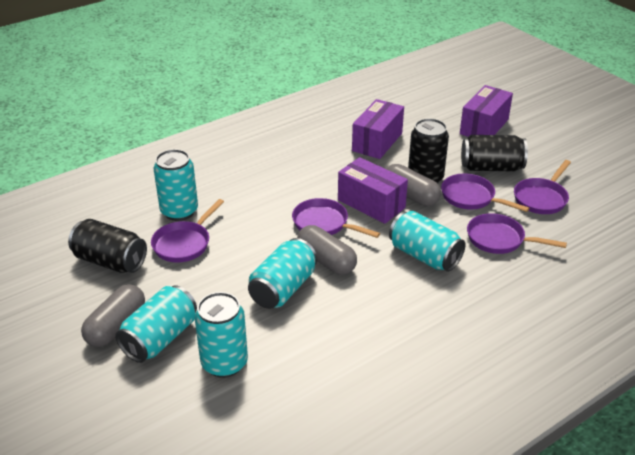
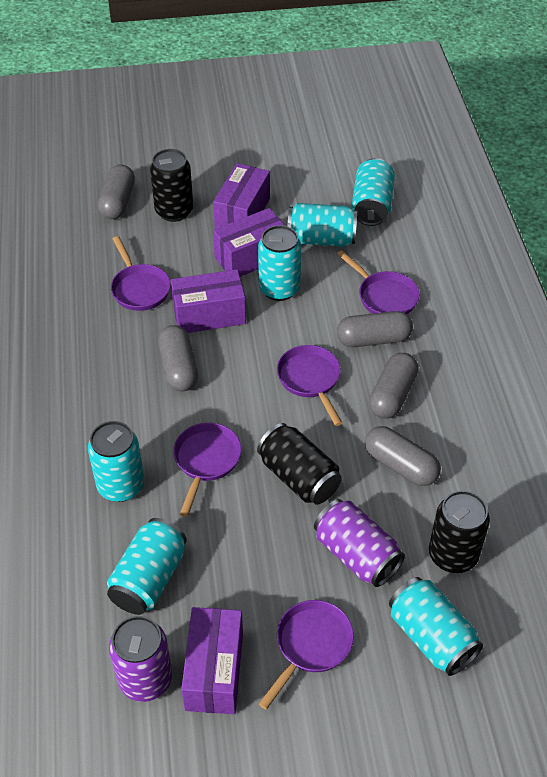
grey capsule: [81,284,145,347] [297,225,357,275] [386,164,441,206] = 3 -> [97,165,135,219] [158,325,198,391] [337,311,413,347] [365,426,441,486] [369,353,419,419] = 5
purple box: [338,157,408,224] [352,99,404,159] [460,85,513,137] = 3 -> [171,269,246,333] [181,607,243,714] [213,163,270,229] [213,208,285,277] = 4
purple can: none = 0 -> [109,616,172,702] [314,499,405,587] = 2
turquoise can: [115,285,197,363] [153,149,198,221] [195,292,248,378] [248,238,317,309] [389,211,465,272] = 5 -> [88,421,144,502] [107,518,187,615] [258,225,301,301] [287,203,357,247] [352,158,395,226] [389,577,483,676] = 6

